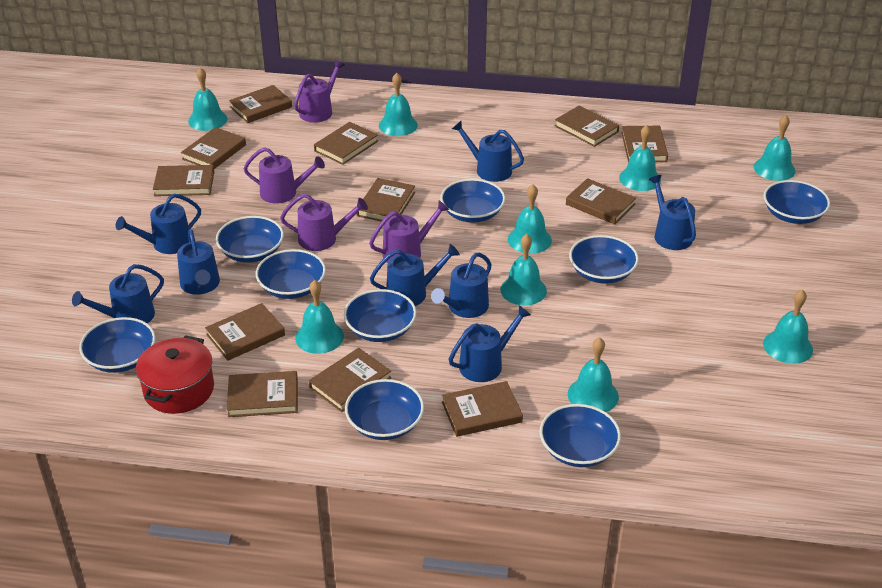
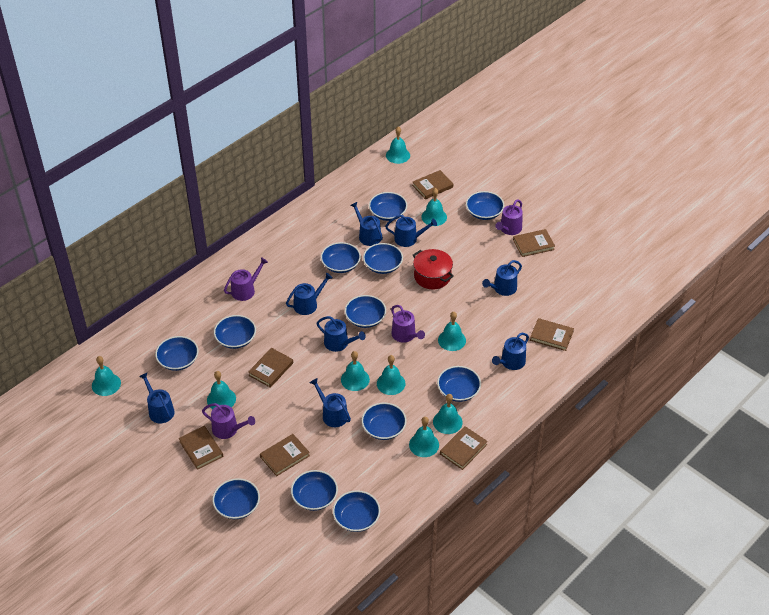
blue bowl: [79,317,156,373] [216,216,284,263] [256,249,326,299] [343,289,416,342] [345,379,424,440] [440,179,505,223] [540,404,621,467] [569,235,639,284] [764,180,830,224] = 9 -> [155,336,199,371] [212,478,260,519] [214,315,256,349] [291,470,338,511] [321,242,361,273] [333,490,380,532] [345,295,386,328] [362,402,407,440] [363,243,403,274] [369,192,407,221] [437,366,481,402] [466,191,504,220] = 12
brown book: [153,165,214,196] [181,127,246,169] [205,303,285,361] [227,371,298,417] [229,85,292,123] [309,348,391,412] [314,122,378,165] [356,178,415,222] [442,381,523,437] [555,105,619,147] [566,178,636,225] [621,126,668,162] = 12 -> [179,426,223,470] [248,348,293,388] [260,434,310,476] [412,170,453,199] [440,426,488,470] [513,229,555,257] [530,318,574,351] = 7

